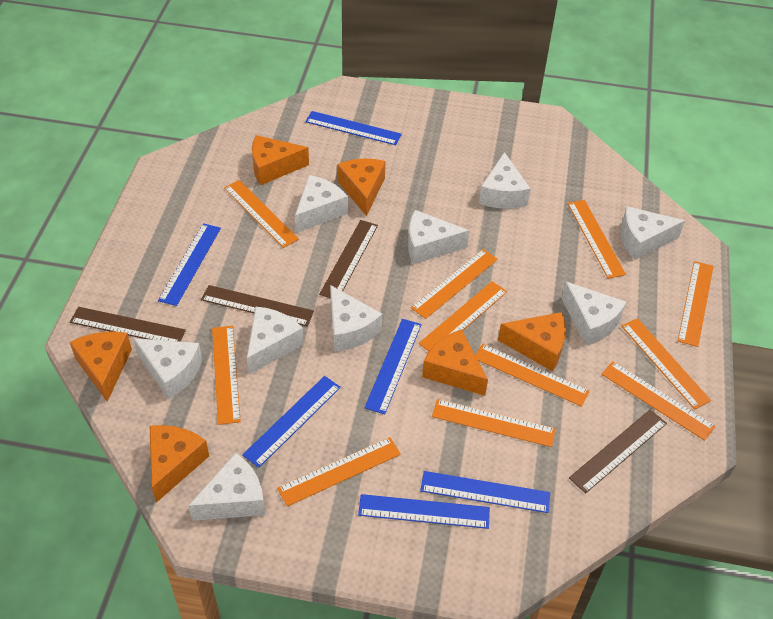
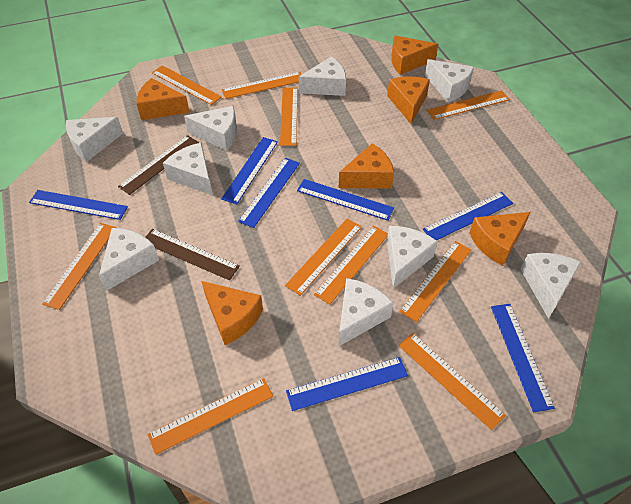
blue ruler: [158,223,221,306] [242,376,341,468] [305,111,402,145] [358,494,490,529] [364,319,422,414] [420,471,550,513] = 6 -> [29,190,128,220] [221,137,278,204] [238,158,300,228] [286,357,408,411] [297,179,394,221] [423,192,513,240] [491,304,555,412] = 7
brown ruler: [70,307,186,342] [201,285,314,326] [319,220,378,298] [569,409,667,493] = 4 -> [118,135,199,195] [145,229,240,280] = 2
orange ruler: [212,326,241,425] [224,180,299,248] [277,437,401,506] [411,249,498,319] [419,281,507,351] [432,399,556,447] [475,344,590,407] [567,200,626,279] [601,361,716,441] [621,318,711,410] [678,261,714,347] = 11 -> [42,223,116,310] [148,378,273,455] [152,65,222,105] [221,72,302,99] [280,88,298,146] [285,219,362,296] [314,226,388,305] [399,241,471,322] [399,333,506,430] [427,90,510,120] = 10

